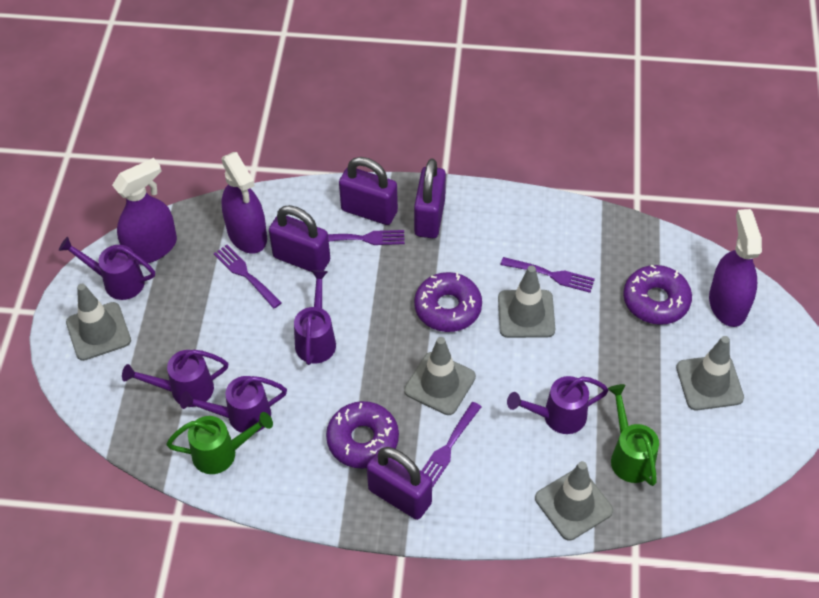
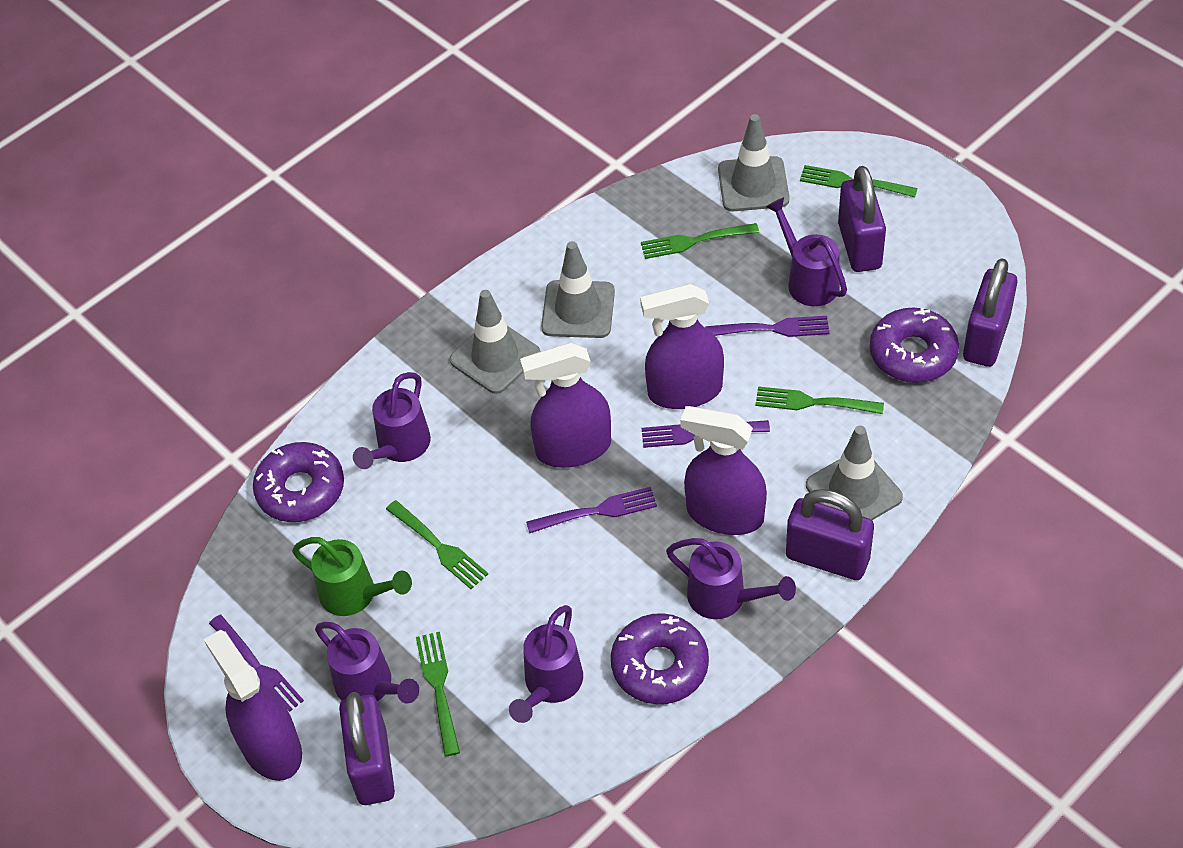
green fork: none = 0 -> [386,500,488,589] [416,632,460,756] [641,223,759,259] [755,386,884,414] [800,165,918,197] = 5
green watering can: [167,412,273,474] [608,384,659,486] = 2 -> [292,537,412,616] = 1
grey traffic cone: [66,284,131,361] [404,337,476,415] [498,265,555,338] [535,461,613,540] [676,336,744,410] = 5 -> [450,290,540,394] [541,241,615,338] [718,114,789,211] [806,425,903,520] = 4
purple spray bottle: [112,158,177,265] [221,152,267,254] [709,209,762,327] = 3 -> [204,630,302,781] [520,343,611,468] [640,284,724,409] [680,406,767,535] = 4

